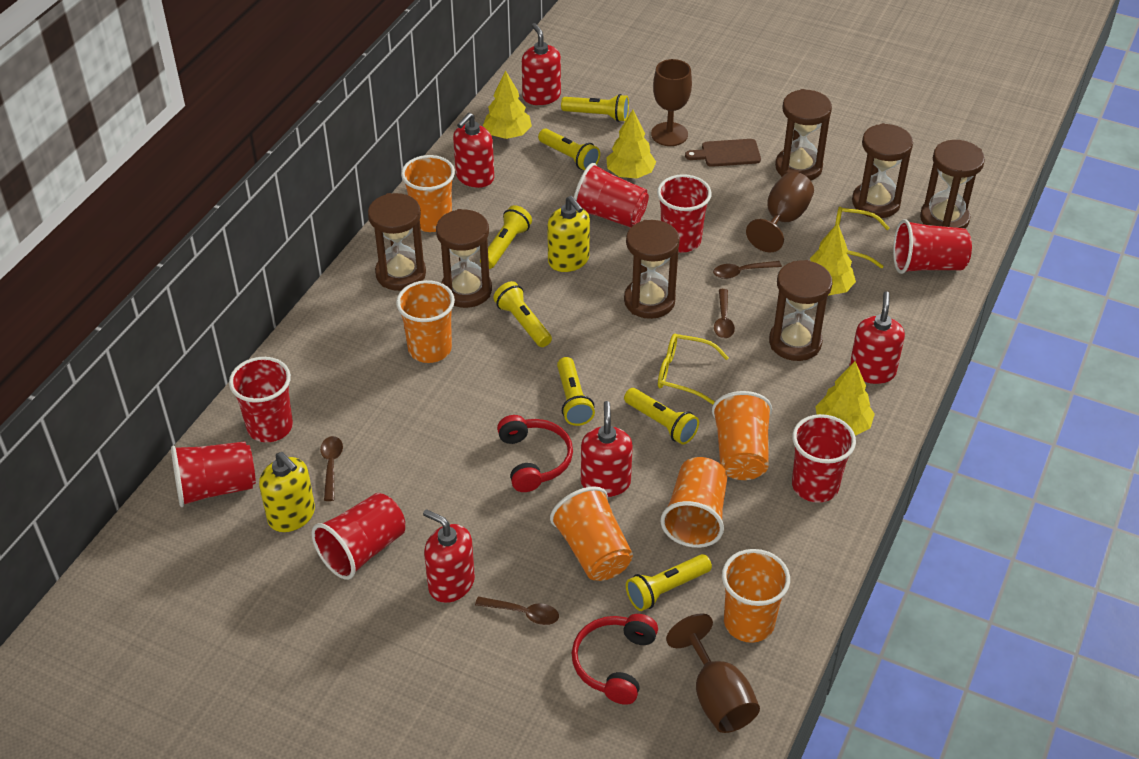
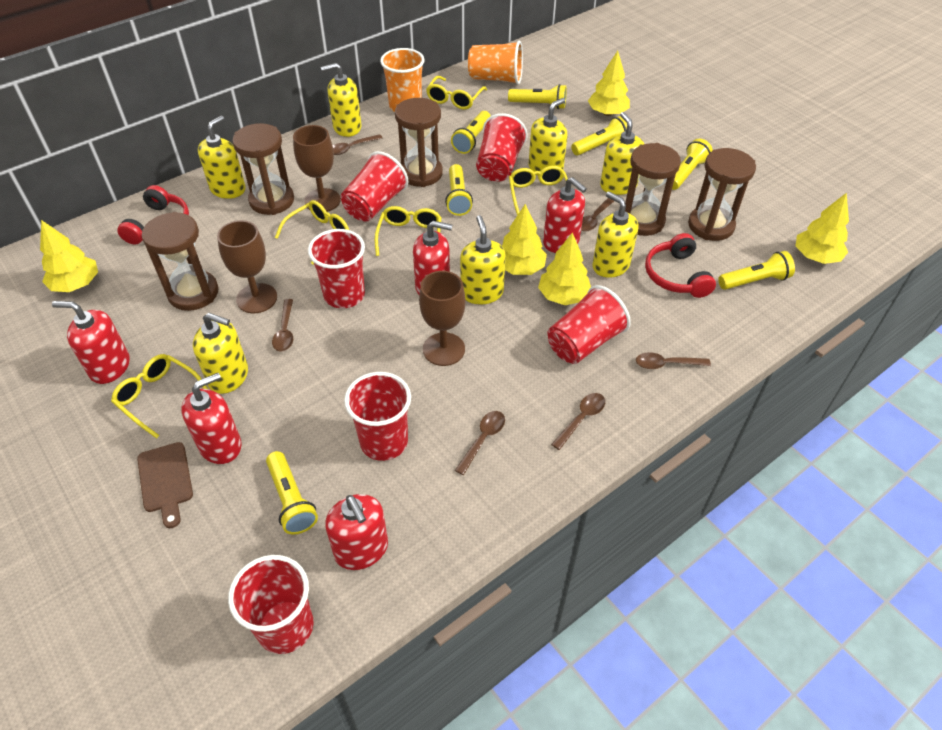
brown hourglass: [368,193,426,291] [436,209,492,308] [624,220,680,319] [769,260,832,361] [775,89,832,181] [852,123,913,218] [920,140,985,229] = 7 -> [142,212,219,311] [232,123,294,215] [395,98,443,187] [625,143,681,236] [688,148,756,241] = 5
brown spoon: [320,436,343,501] [475,596,559,625] [713,261,782,279] [714,289,735,338] = 4 -> [272,299,293,352] [332,134,383,155] [455,411,505,475] [551,393,605,450] [581,198,614,232] [636,352,711,369] = 6
orange cup: [396,280,455,363] [401,155,455,232] [550,486,633,581] [660,457,727,548] [712,391,772,480] [722,549,790,643] = 6 -> [380,48,425,112] [468,40,523,85] = 2
red cup: [171,442,256,507] [229,357,293,442] [311,493,405,580] [574,163,649,228] [657,174,712,253] [792,414,856,503] [893,219,972,274] = 7 -> [228,555,314,654] [308,229,365,308] [341,151,408,221] [344,372,411,461] [476,113,528,182] [548,285,631,364] = 6
yellow glasses: [658,334,729,404] [835,207,889,268] = 2 -> [111,354,208,438] [275,200,349,264] [375,206,442,256] [426,76,487,110] [509,166,568,215] = 5
yellow soap dispenser: [259,452,315,532] [547,196,590,272] = 2 -> [193,313,248,394] [198,116,246,199] [321,63,361,137] [460,215,506,305] [529,98,567,175] [592,191,638,278] [600,112,644,195] = 7
yellow tree: [483,70,532,139] [606,110,656,178] [810,223,856,295] [815,361,875,436] = 4 -> [40,220,98,292] [502,204,547,275] [538,232,591,305] [588,51,630,116] [796,193,849,264] = 5

